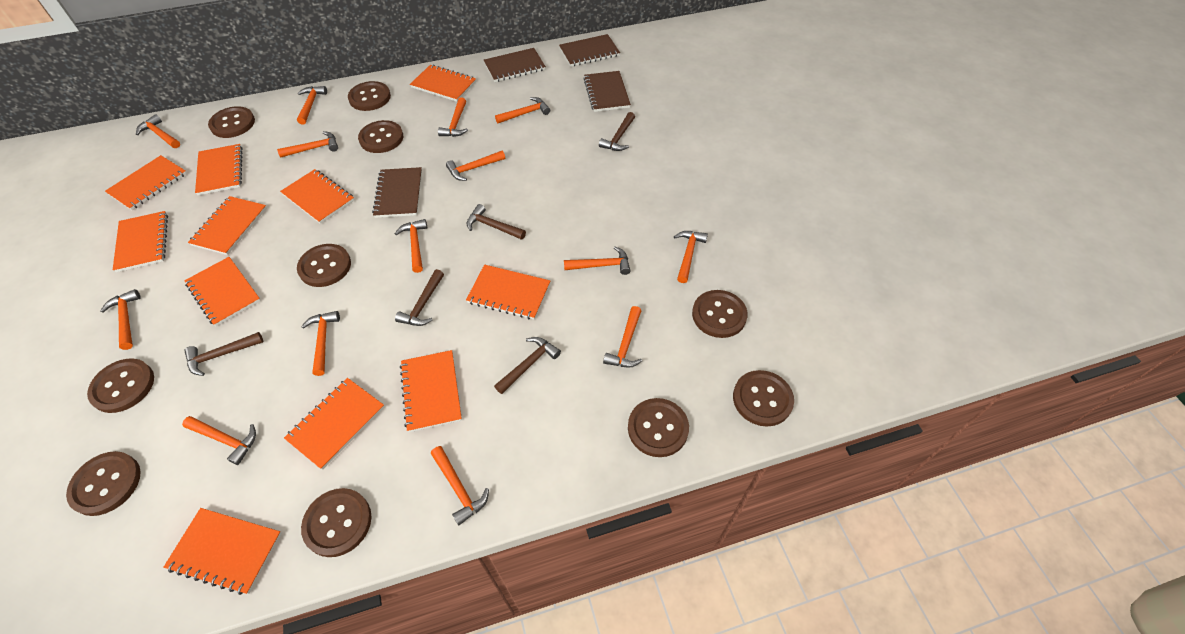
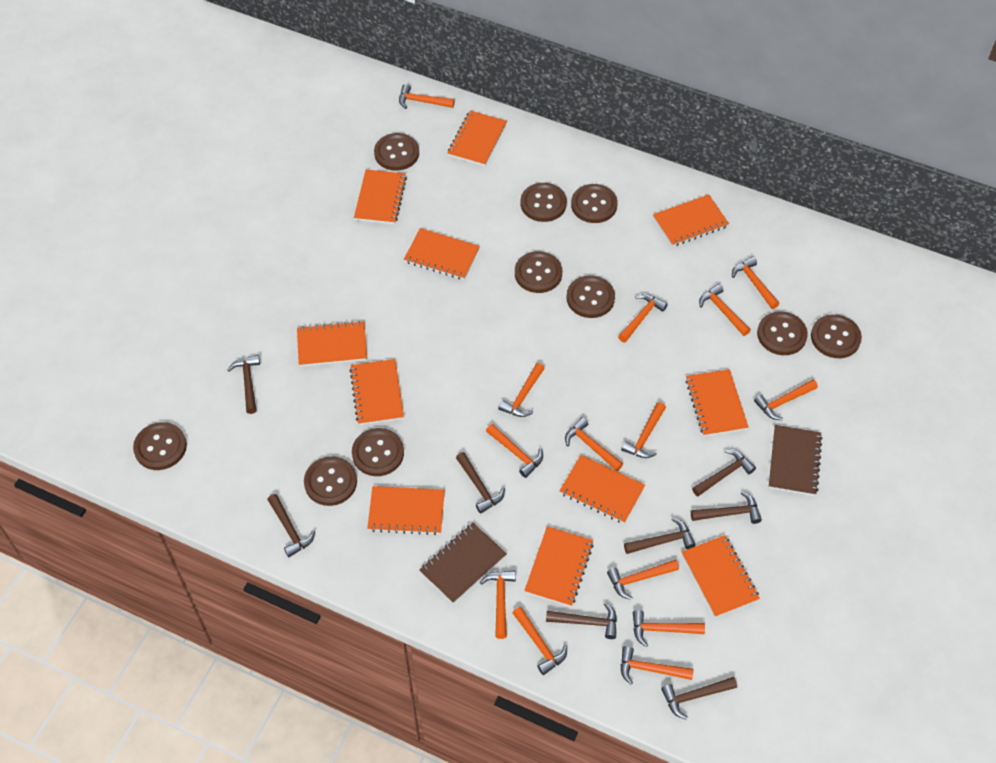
brown hammer: [184,332,263,376] [395,269,444,326] [467,204,526,240] [494,337,561,394] [599,112,635,151] = 5 -> [227,355,260,414] [267,494,315,557] [456,452,505,514] [546,603,617,639] [624,518,696,554] [661,677,737,720] [691,491,762,524] [692,450,756,496] = 8
brown notebook: [372,167,422,218] [484,48,546,82] [559,34,620,67] [583,71,631,112] = 4 -> [419,523,507,604] [768,425,823,496] = 2

